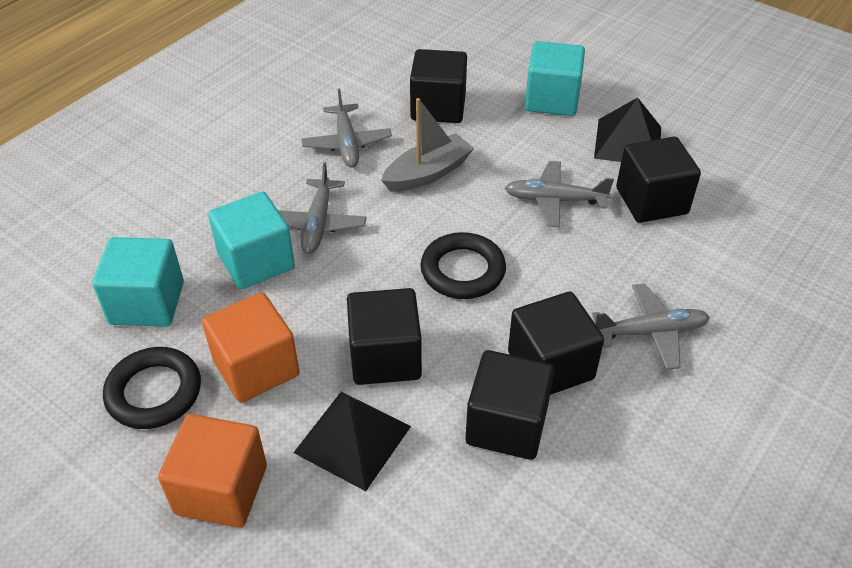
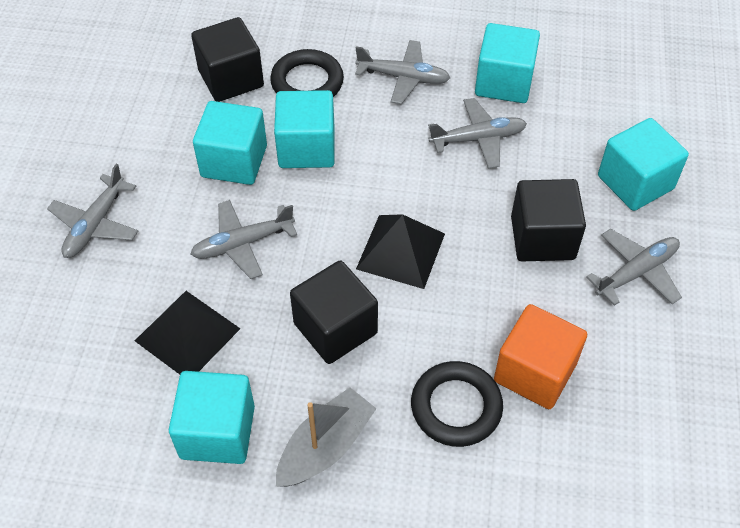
black cube: [347,288,422,385] [410,49,467,123] [466,350,554,460] [508,292,604,395] [616,137,701,223] = 5 -> [191,17,264,102] [290,260,378,364] [511,179,586,261] = 3
grey plane: [278,162,367,254] [301,89,392,167] [505,161,614,227] [592,283,710,370] = 4 -> [47,164,138,258] [190,200,297,279] [355,40,450,104] [428,98,527,169] [586,229,682,306] = 5
orange cube: [158,414,267,528] [202,292,300,403] = 2 -> [494,304,587,409] = 1
turquoise cube: [92,237,184,327] [208,192,295,289] [525,41,585,116] = 3 -> [169,371,255,464] [193,101,267,185] [274,90,335,168] [475,23,540,103] [598,118,689,211] = 5

